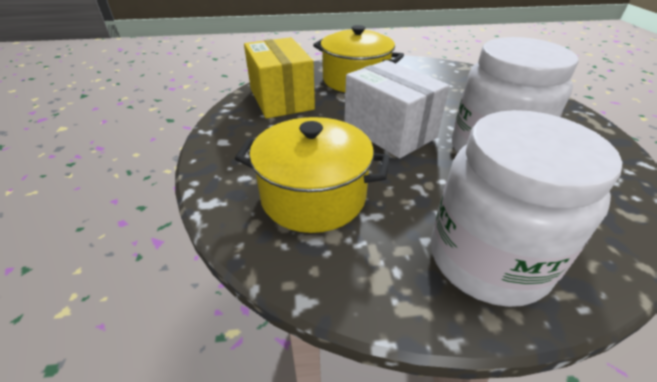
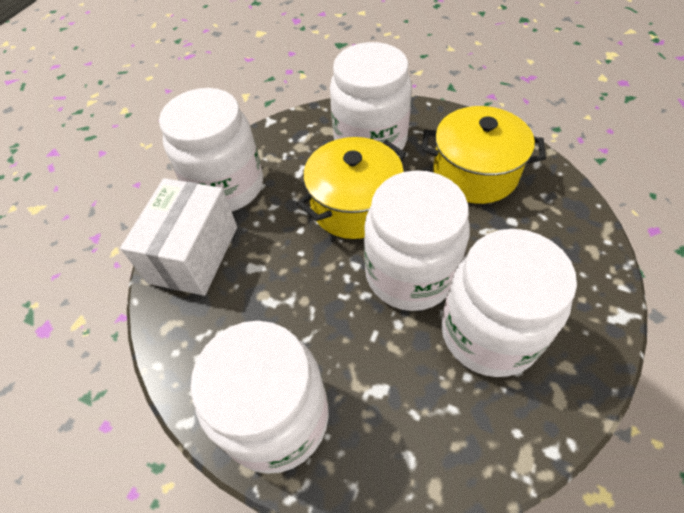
white jar: [431,110,622,307] [452,37,579,153] = 2 -> [159,88,263,212] [190,321,329,474] [330,42,412,155] [364,170,470,311] [441,229,577,377] = 5
yellow box: [244,37,315,119] = 1 -> none = 0

